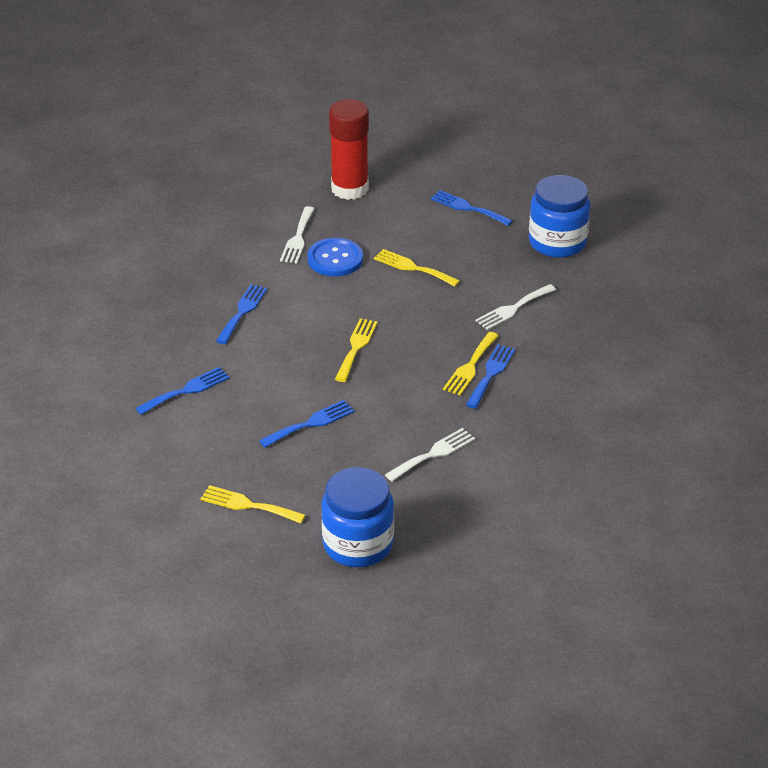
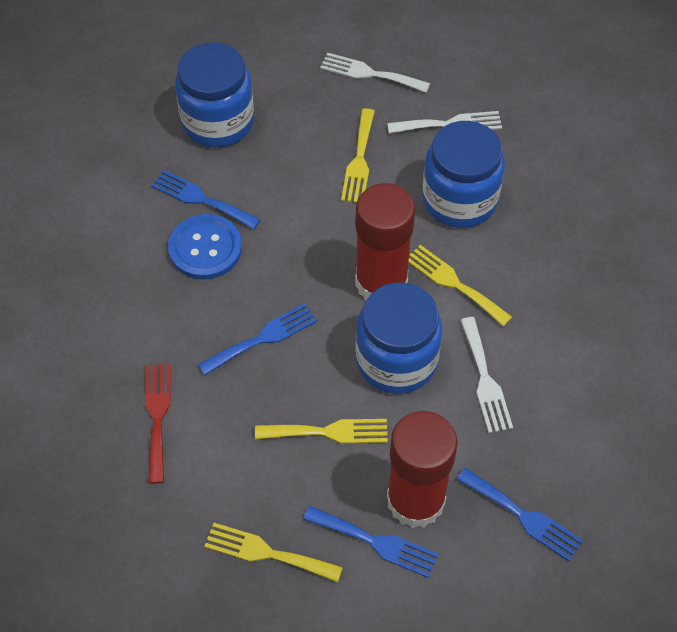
blue fork: [136,367,230,415] [216,284,267,344] [259,400,354,448] [431,190,513,226] [466,344,515,409] = 5 -> [151,170,261,230] [198,303,317,375] [303,506,438,578] [456,468,583,561] = 4
blue jar: [321,467,394,567] [529,175,590,258] = 2 -> [175,42,254,147] [355,282,443,394] [422,121,505,228] = 3
red fork: none = 0 -> [145,364,171,484] = 1
red glue stick: [329,99,369,200] = 1 -> [355,183,415,301] [387,411,458,528] = 2

